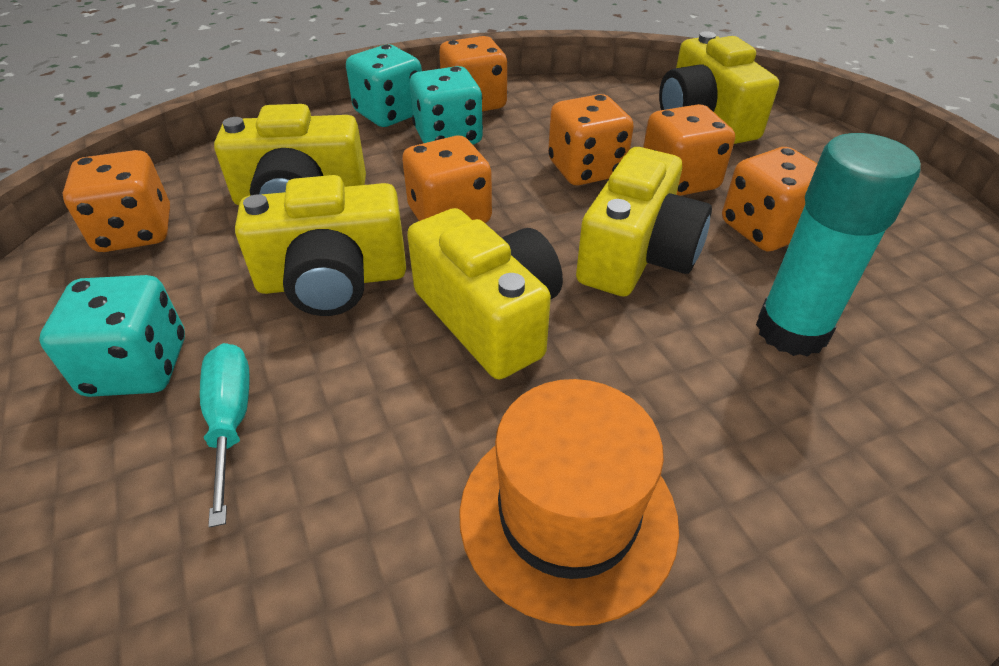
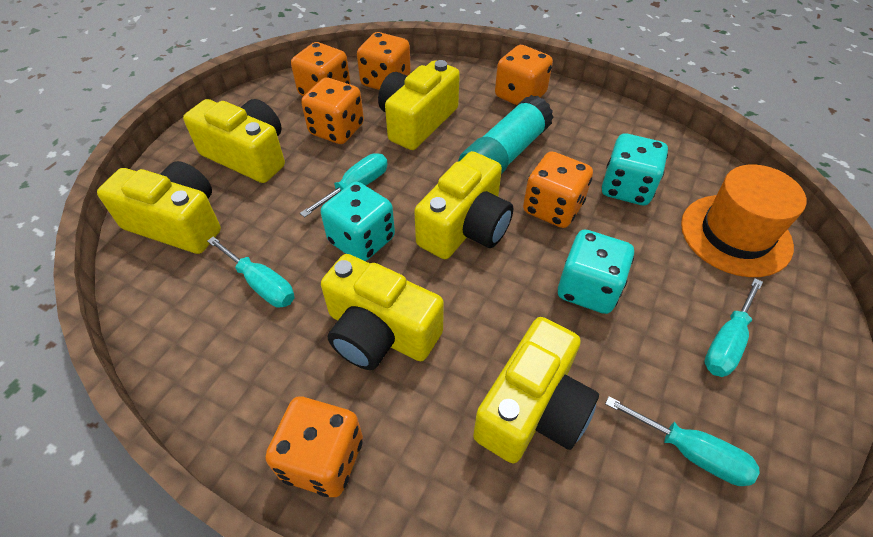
turquoise screwdriver: [200,343,250,528] = 1 -> [207,236,295,308] [300,153,388,217] [605,396,760,486] [704,278,763,377] = 4
yellow camera: [214,104,366,205] [235,175,406,316] [407,208,563,379] [576,147,712,297] [659,31,779,144] = 5 -> [97,161,221,254] [183,99,285,183] [321,254,444,370] [378,60,460,150] [414,151,513,259] [473,317,599,463] = 6

